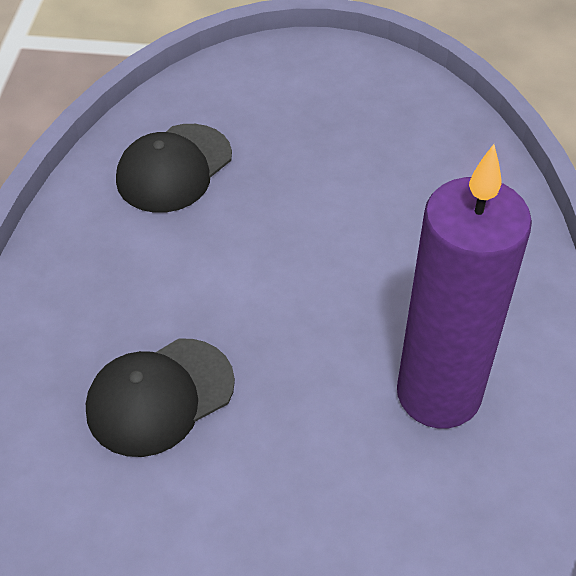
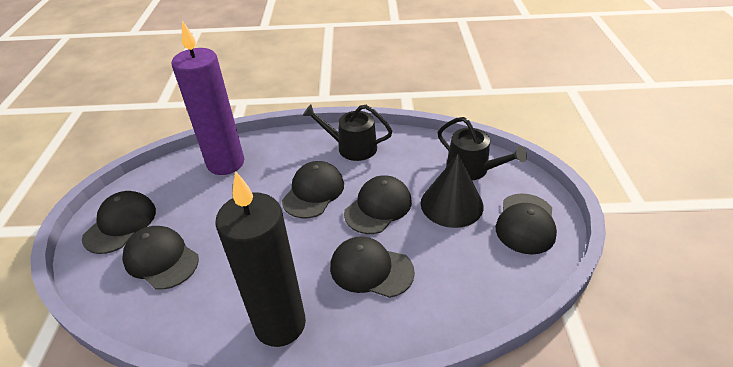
black candle: none = 0 -> [215,171,306,347] = 1
black cap: [86,339,235,457] [116,124,232,213] = 2 -> [82,191,156,254] [122,226,199,290] [282,161,344,218] [330,237,415,298] [344,175,412,234] [496,193,557,255] = 6
black cone: none = 0 -> [421,154,483,228] = 1
black watering can: none = 0 -> [303,105,392,161] [438,117,527,180] = 2

